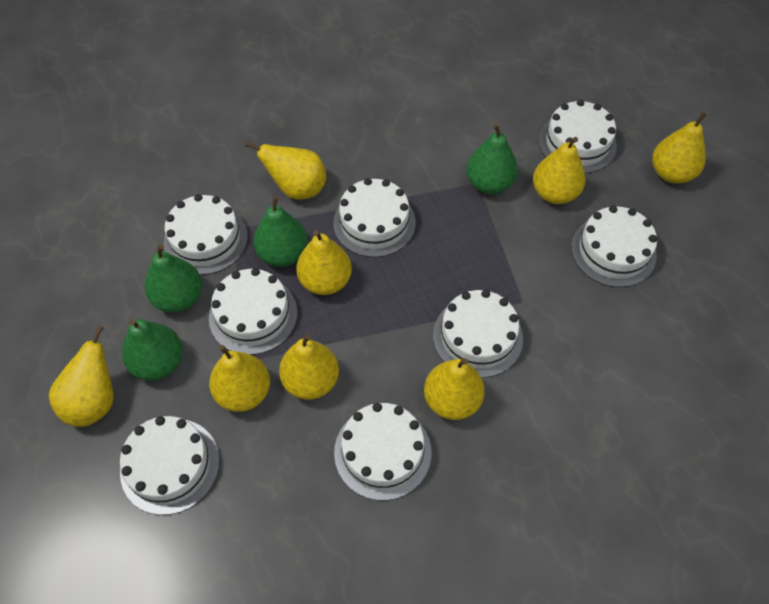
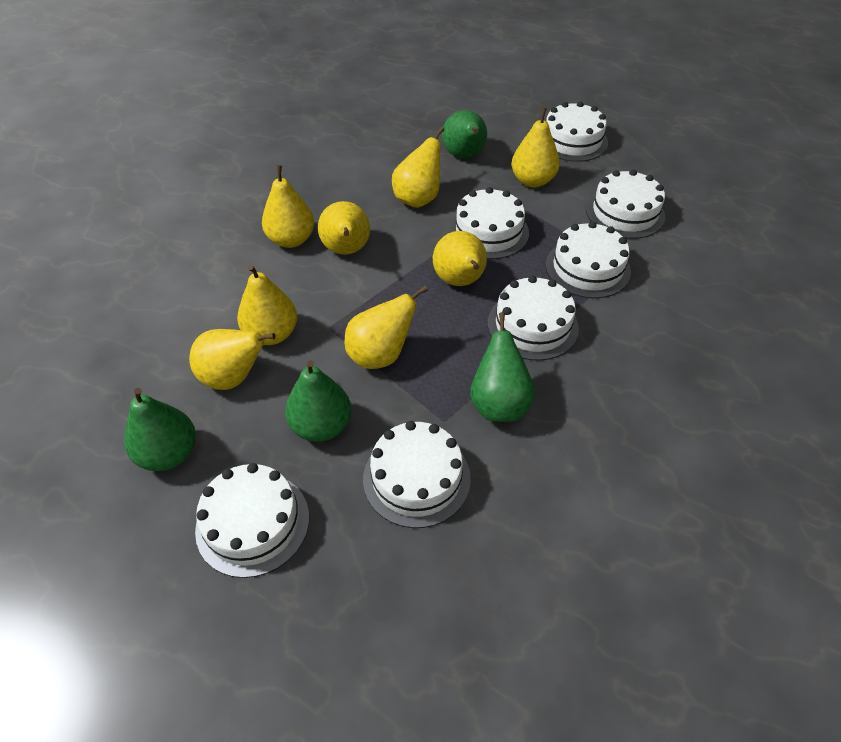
white cake: [120,416,220,515] [164,194,248,275] [209,268,298,355] [333,178,416,257] [334,403,431,501] [433,290,523,378] [539,100,617,173] [571,205,657,287] = 8 -> [195,463,309,578] [363,421,471,528] [449,187,529,259] [488,276,579,361] [546,102,608,162] [546,221,631,298] [586,169,665,239] = 7

